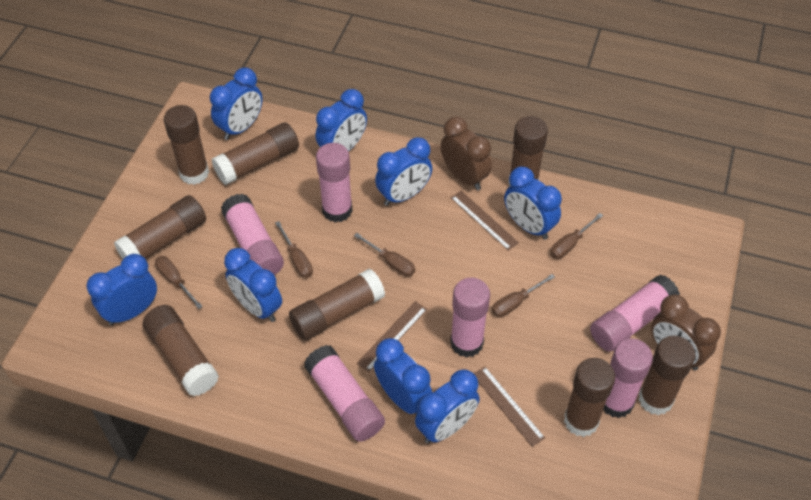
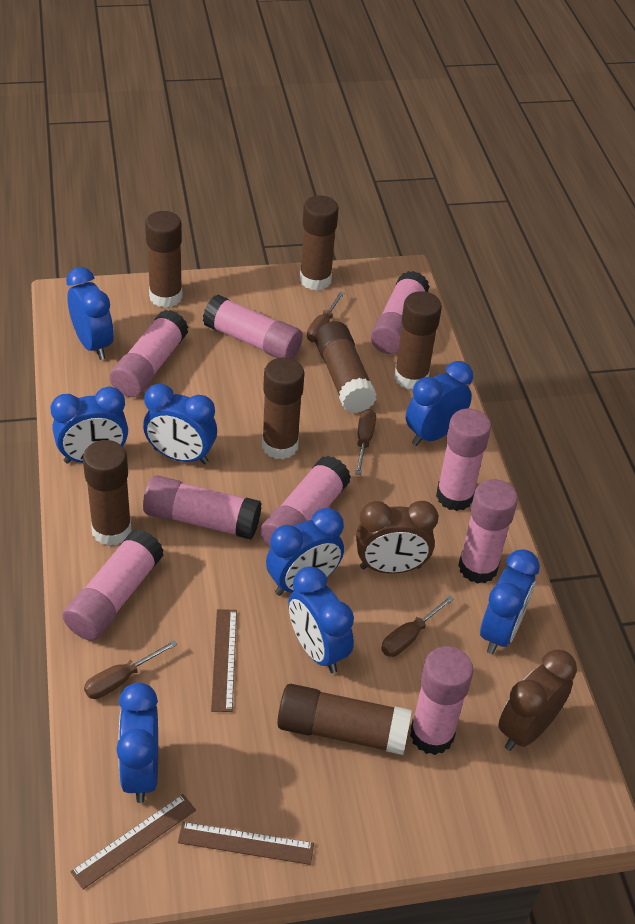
brown glue stick: [114,195,206,259] [143,305,219,396] [164,105,209,185] [212,122,299,185] [289,268,385,341] [508,116,548,187] [564,358,615,437] [639,336,695,415] = 8 -> [83,440,132,546] [145,211,183,308] [262,357,305,459] [277,684,412,755] [300,195,339,291] [315,321,377,413] [394,291,442,390] = 7
brown screwdriver: [155,256,203,309] [275,221,313,278] [354,233,415,277] [492,274,555,317] [550,213,603,259] = 5 -> [84,640,177,699] [307,292,344,342] [355,409,376,475] [381,595,454,657] = 4
pink glue stick: [221,194,284,275] [304,345,385,442] [316,143,352,223] [450,278,490,358] [590,275,680,352] [603,339,653,418] = 6 -> [63,529,164,641] [110,310,188,397] [143,475,261,540] [203,294,303,359] [260,456,351,548] [371,271,430,354] [410,646,473,755] [436,409,491,511] [458,479,518,584] = 9

